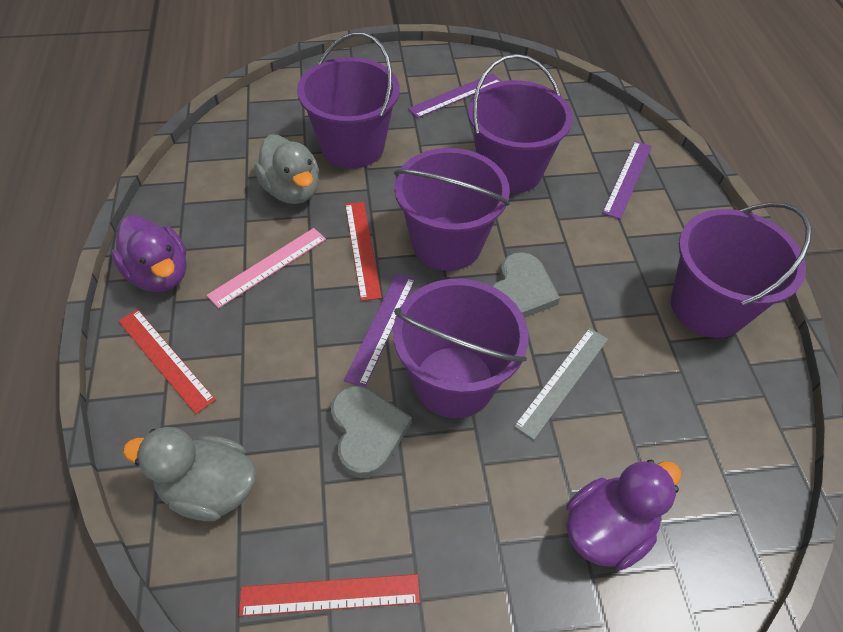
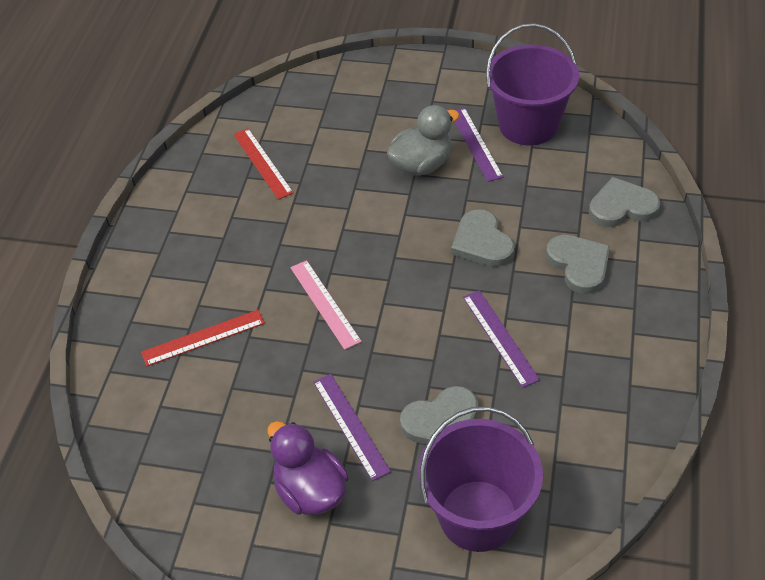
grey duck: [123,427,257,521] [254,134,319,204] = 2 -> [387,105,460,176] = 1
grey heart: [331,386,412,478] [492,252,560,318] = 2 -> [400,386,478,445] [451,209,515,267] [546,235,610,294] [589,177,660,227] = 4
grey ruler: [514,328,608,440] = 1 -> none = 0
purple bucket: [297,32,400,168] [393,279,529,418] [394,148,510,271] [468,54,573,194] [671,202,812,338] = 5 -> [418,406,543,552] [486,23,579,146] = 2
purple duck: [111,215,187,292] [566,460,681,570] = 2 -> [267,421,349,515] = 1
red ruler: [118,309,216,414] [239,574,420,616] [345,202,382,301] = 3 -> [141,310,265,367] [234,128,294,200] = 2

